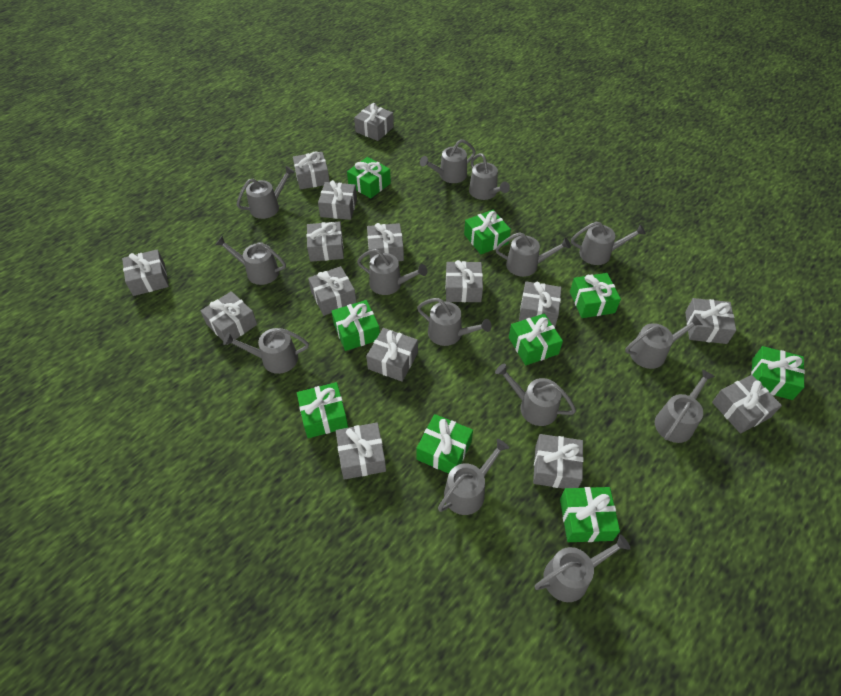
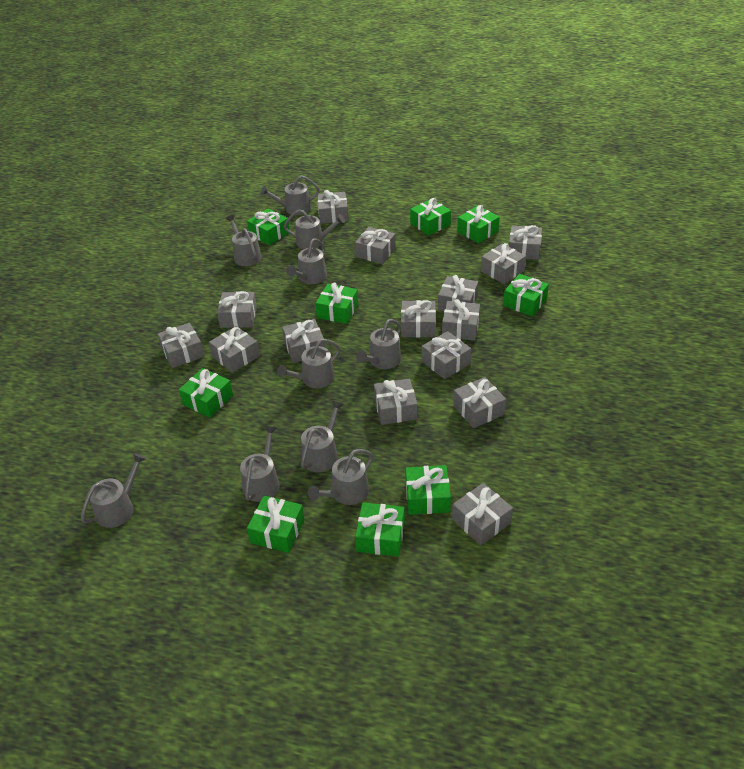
grey watering can: [215,236,286,285] [223,328,309,374] [237,166,294,219] [357,249,427,295] [417,298,491,346] [420,139,476,183] [438,439,509,515] [469,153,510,200] [495,364,576,426] [496,232,571,277] [535,534,631,602] [571,222,646,265] [625,315,702,369] [655,369,715,443] = 14 -> [81,453,146,528] [225,215,262,266] [240,426,280,502] [260,175,320,215] [277,339,340,388] [284,209,345,249] [286,239,327,284] [301,400,344,472] [308,449,373,505] [356,319,401,369] = 10

